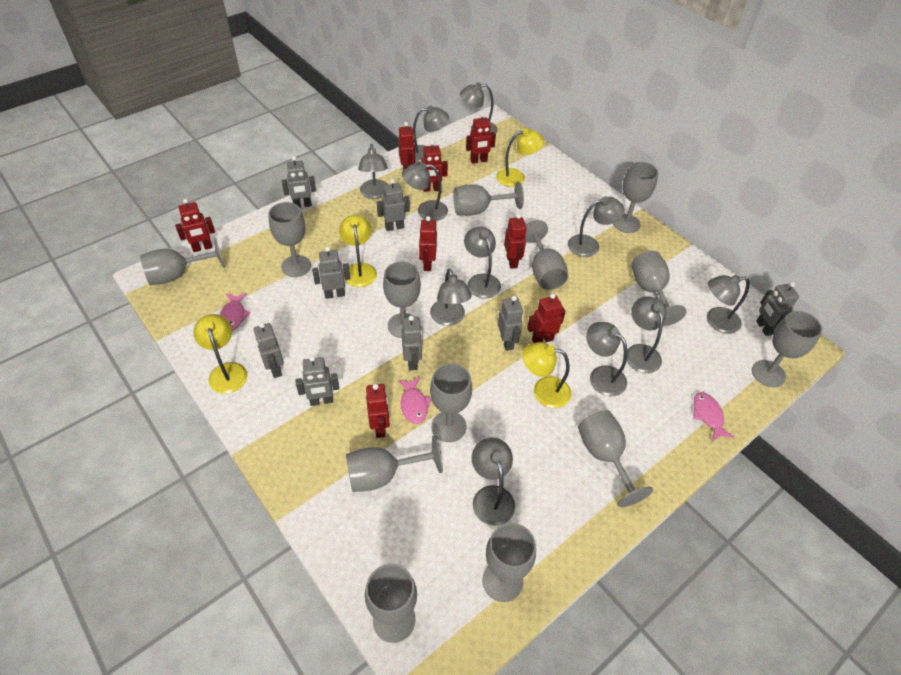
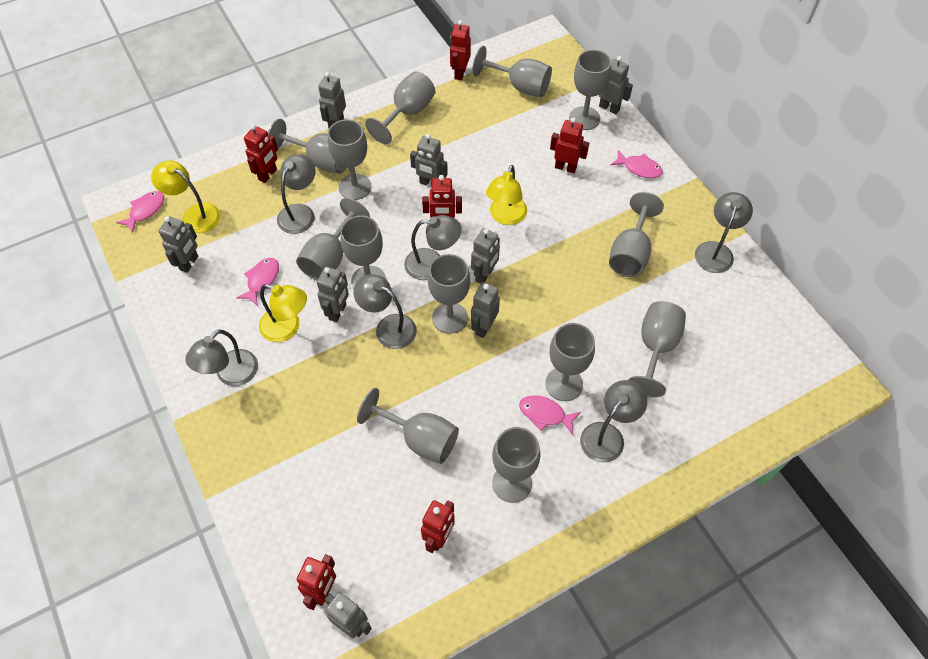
grey lamp: [358,144,388,199] [402,162,448,221] [413,106,449,163] [430,269,472,326] [460,82,498,134] [464,227,501,299] [472,437,515,526] [568,196,624,257] [586,322,627,396] [627,296,666,373] [707,275,750,334] = 11 -> [186,329,258,386] [277,155,316,234] [353,274,417,349] [404,215,462,280] [580,380,647,463] [695,192,753,273] = 6
pink fish: [220,293,250,331] [398,377,431,424] [693,392,734,441] = 3 -> [116,191,164,233] [236,258,279,306] [519,395,581,435] [611,150,663,178] = 4
red robot: [175,199,215,252] [366,384,390,438] [398,122,415,169] [417,140,448,192] [419,216,437,271] [466,113,496,164] [504,214,527,269] [527,293,566,343] = 8 -> [244,124,278,183] [297,554,336,610] [421,500,455,553] [422,175,462,218] [450,20,471,80] [550,117,589,173] = 6
yellow lamp: [193,314,247,394] [339,215,377,287] [496,128,544,187] [522,342,571,408] = 4 -> [151,160,220,233] [259,284,307,342] [486,165,527,225] = 3

